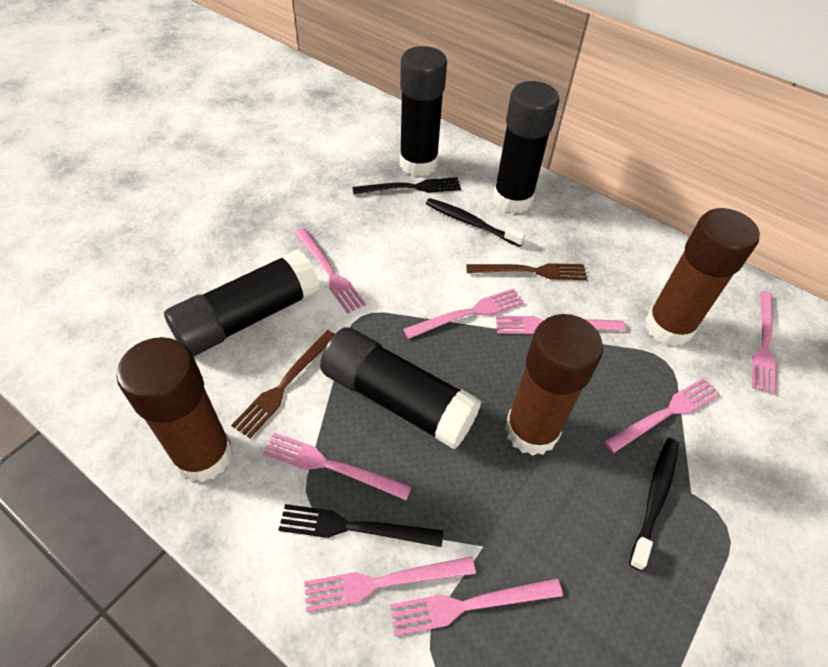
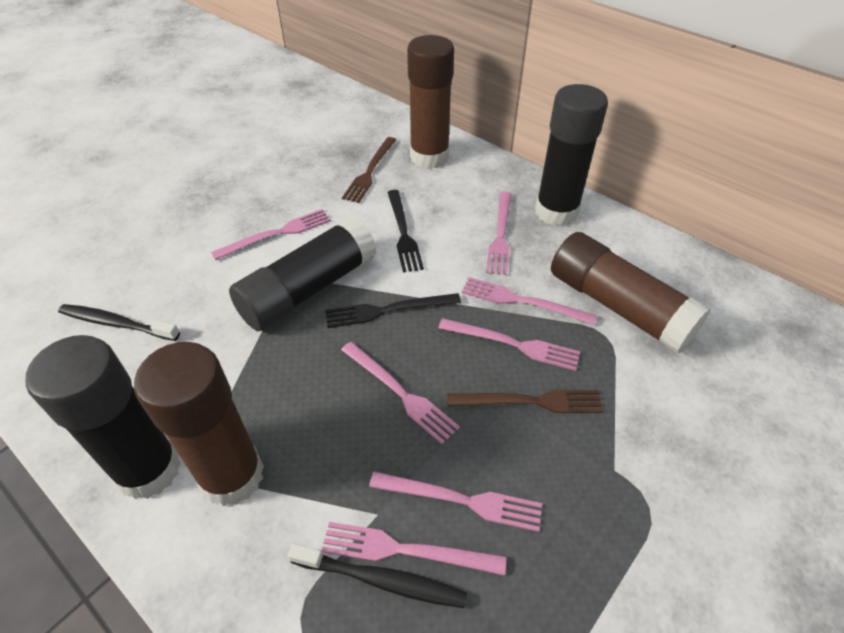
black glue stick: [164,250,320,356] [320,327,482,449] [400,46,447,176] [493,81,559,213] = 4 -> [25,335,181,499] [229,216,377,331] [535,84,608,226] = 3
pink fork: [263,432,412,500] [295,228,366,313] [304,556,476,612] [390,578,563,636] [403,288,524,339] [496,316,625,334] [604,378,720,453] [752,291,776,395] = 8 -> [211,209,331,260] [321,522,506,576] [341,342,460,444] [369,471,542,532] [438,318,580,371] [462,277,597,325] [486,192,511,275] = 7

